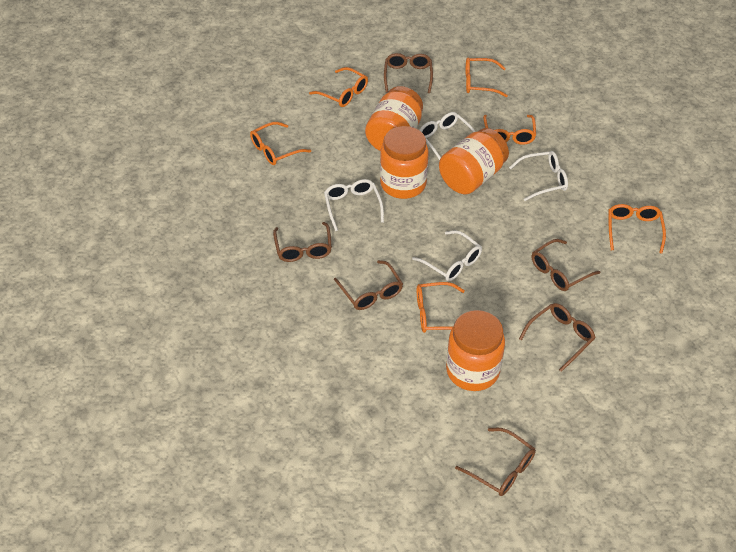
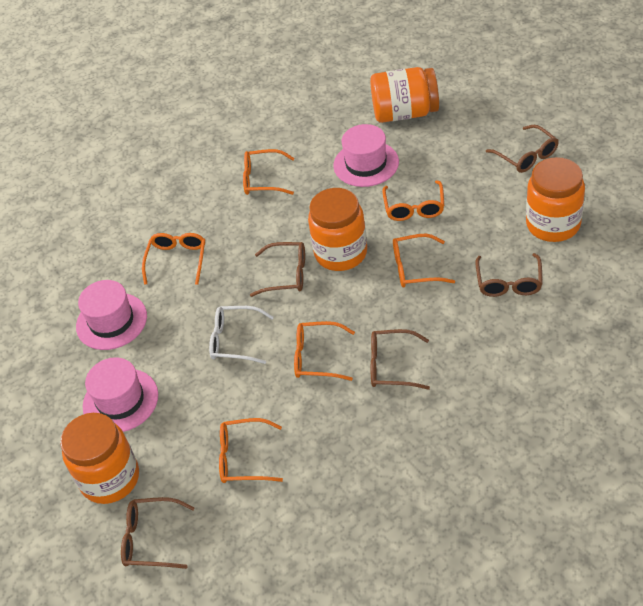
brown glasses: [273,222,332,262] [334,260,403,310] [384,53,433,93] [455,428,536,496] [519,303,596,372] [532,239,600,291] = 6 -> [121,497,195,569] [250,242,305,297] [371,329,430,390] [475,253,543,297] [486,125,559,173] = 5
pink hat: none = 0 -> [76,280,147,350] [83,357,158,432] [333,124,399,187] = 3
white glasses: [324,179,384,231] [412,230,482,281] [420,112,475,160] [509,151,568,201] = 4 -> [209,306,274,364] = 1

